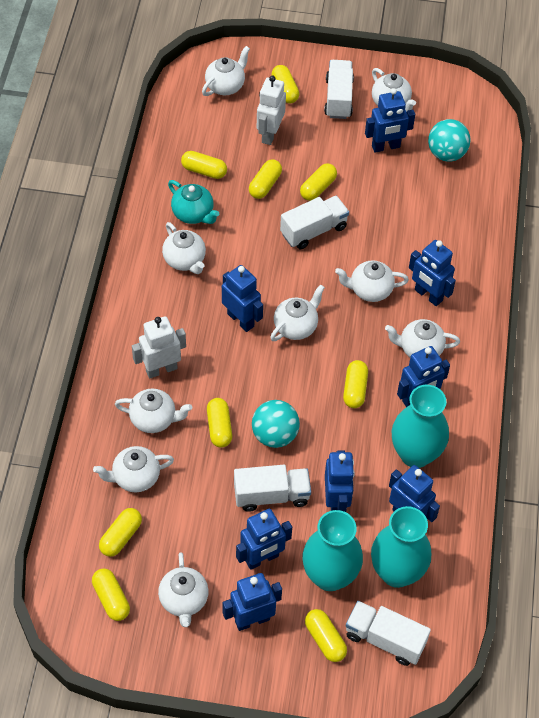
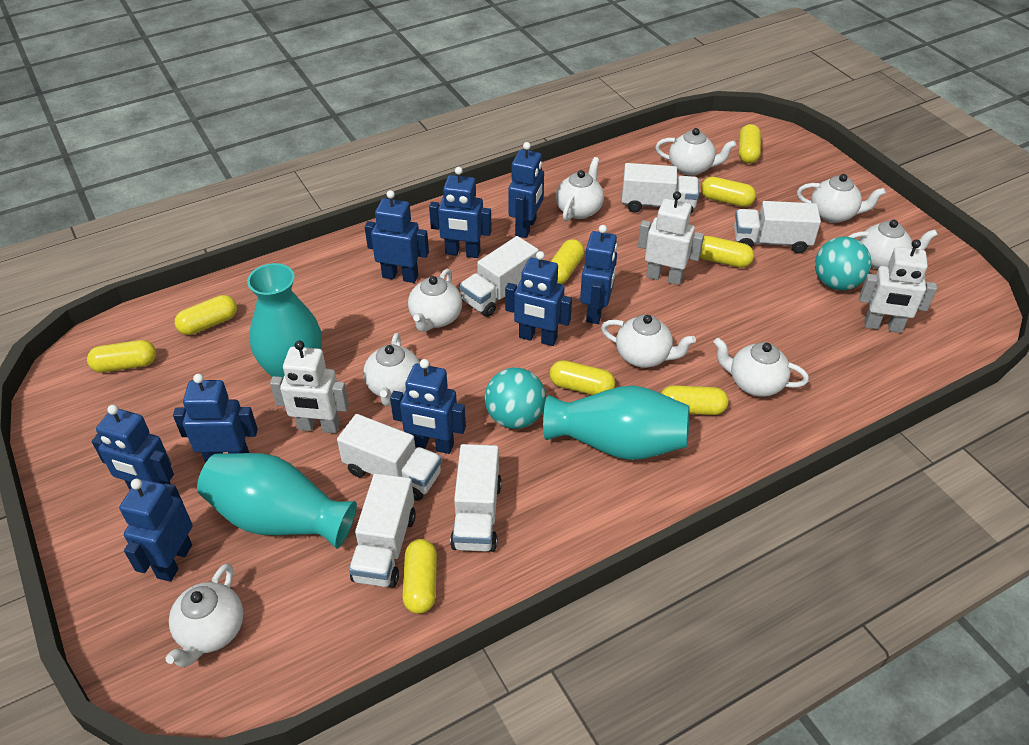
blue robot: [222,265,263,332] [222,573,282,631] [236,509,292,570] [325,450,355,512] [365,88,415,152] [389,465,440,522] [397,346,450,407] [409,240,456,306] = 8 -> [92,405,174,490] [119,479,193,582] [173,374,258,463] [365,190,429,283] [390,359,466,454] [429,167,492,258] [505,251,572,346] [508,142,544,238] [580,225,617,324] = 9
turquoise teapot: [168,180,219,224] = 1 -> none = 0
white robot: [132,316,186,379] [257,76,286,145] = 2 -> [270,340,349,434] [638,191,704,285] [859,239,937,333] = 3
white truck: [234,465,311,512] [280,196,349,249] [324,60,354,119] [346,601,431,666] = 4 -> [337,414,442,501] [349,473,416,588] [450,444,502,552] [459,236,539,317] [622,163,699,215] [734,201,821,254] = 6

